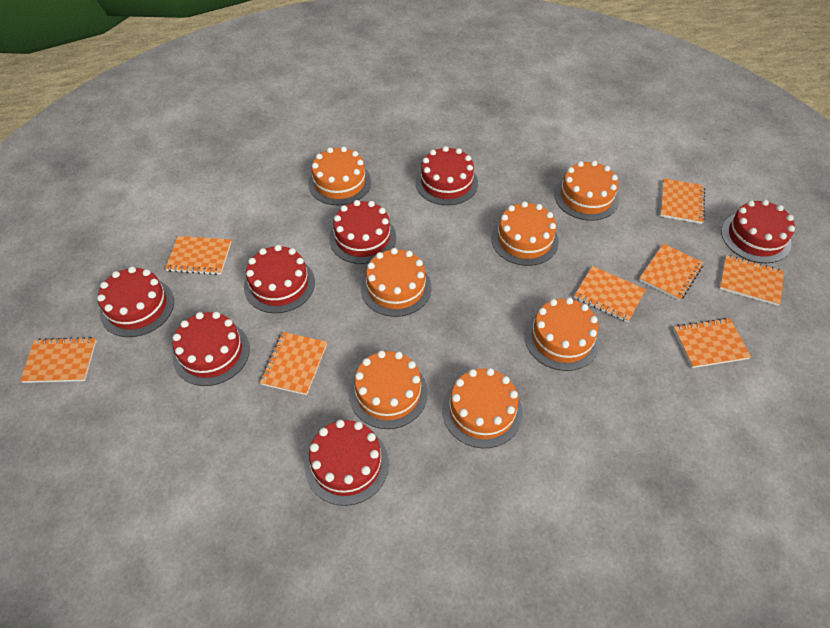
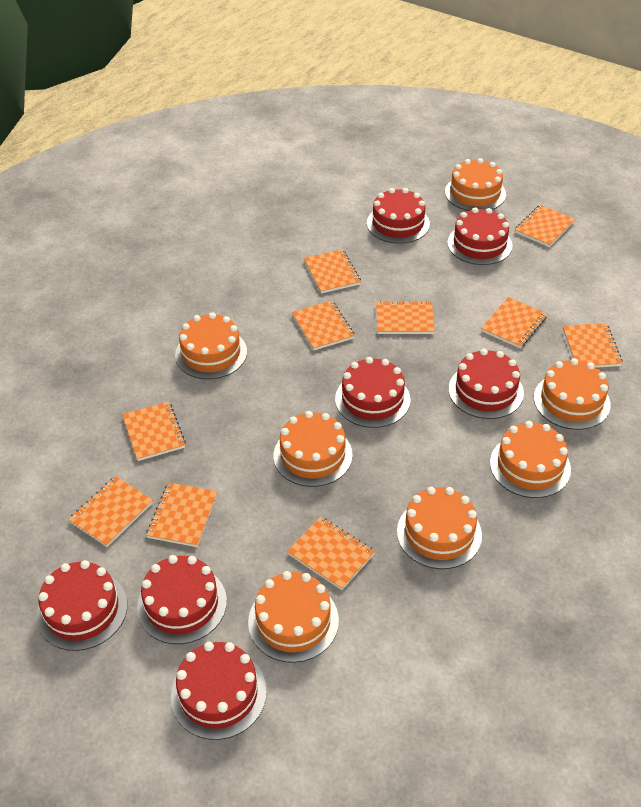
orange notebook: [20,337,96,383] [165,236,231,275] [260,332,327,395] [574,266,646,322] [639,243,704,301] [660,178,705,224] [673,318,751,368] [719,255,784,306] = 8 -> [68,476,153,547] [122,401,186,461] [146,482,218,547] [287,517,375,590] [292,301,355,350] [304,249,361,293] [376,300,435,334] [481,297,547,348] [515,205,575,247] [563,323,623,368] = 10

